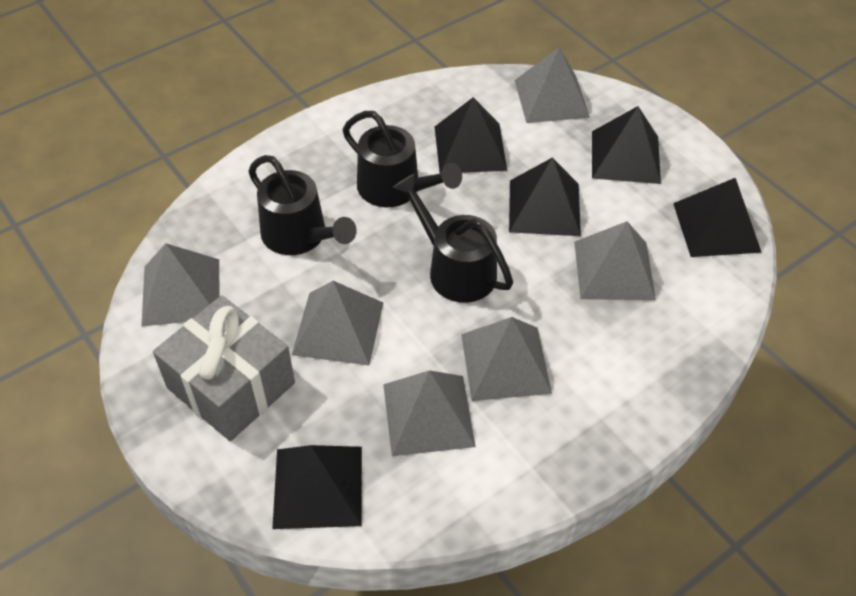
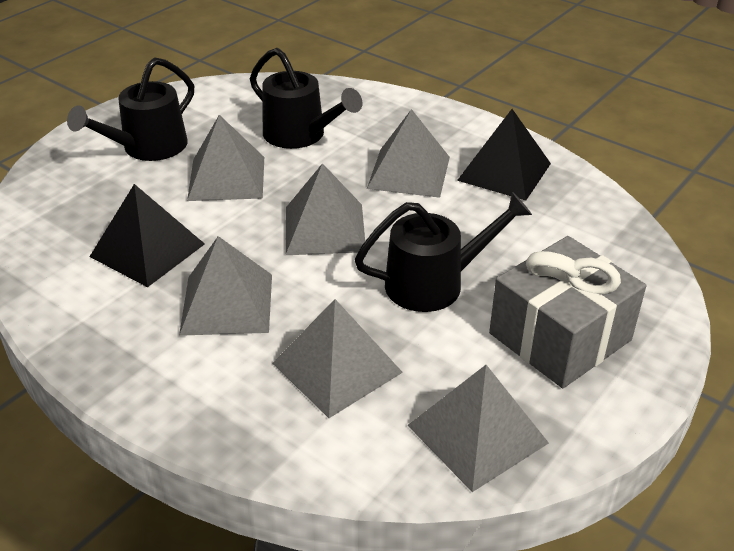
black pyramid: [272,445,362,529] [435,97,507,173] [509,157,581,236] [592,106,661,184] [673,178,762,257] = 5 -> [90,184,205,287] [457,109,551,201] = 2

